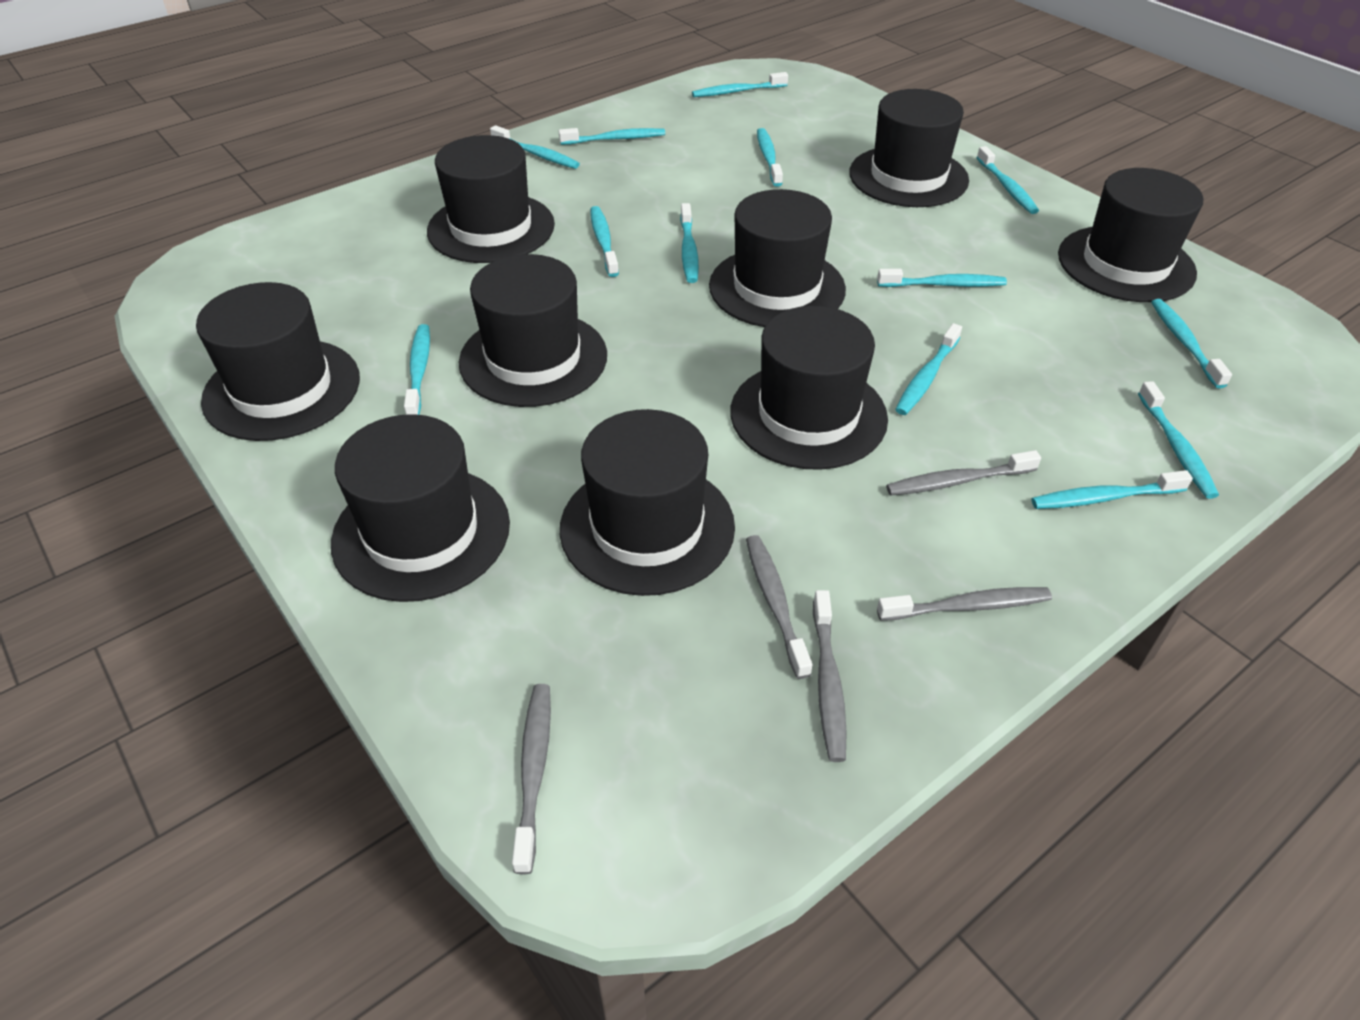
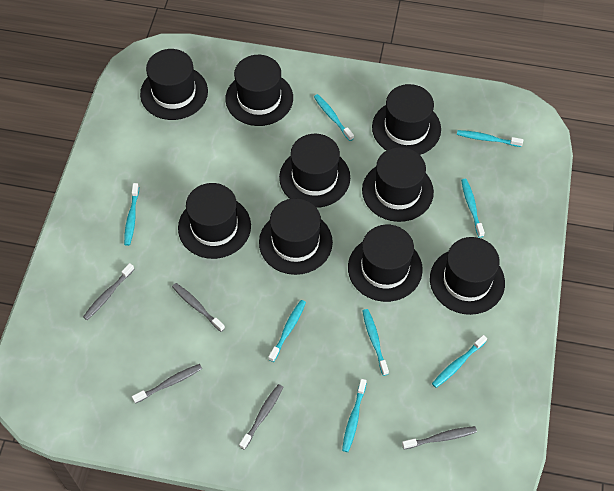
turquoise toothbrush: [404,324,430,415] [490,125,580,169] [559,128,665,145] [590,206,619,277] [680,203,699,283] [692,72,788,97] [757,128,783,187] [877,269,1007,287] [895,323,962,415] [976,146,1039,214] [1031,470,1193,509] [1138,381,1219,499] [1151,299,1232,389] = 13 -> [124,183,139,246] [268,300,306,362] [314,94,354,141] [342,379,367,452] [363,309,389,376] [432,335,487,388] [457,130,523,147] [461,179,485,238] = 8

